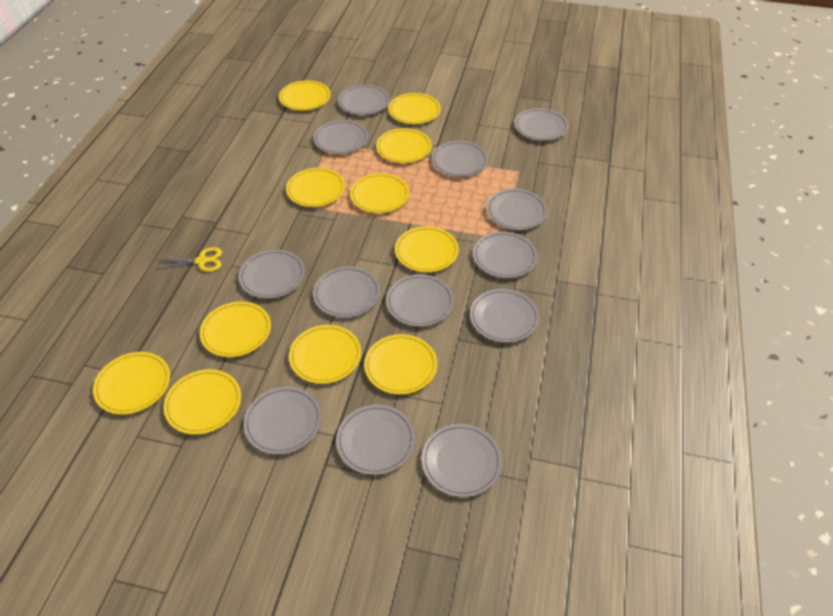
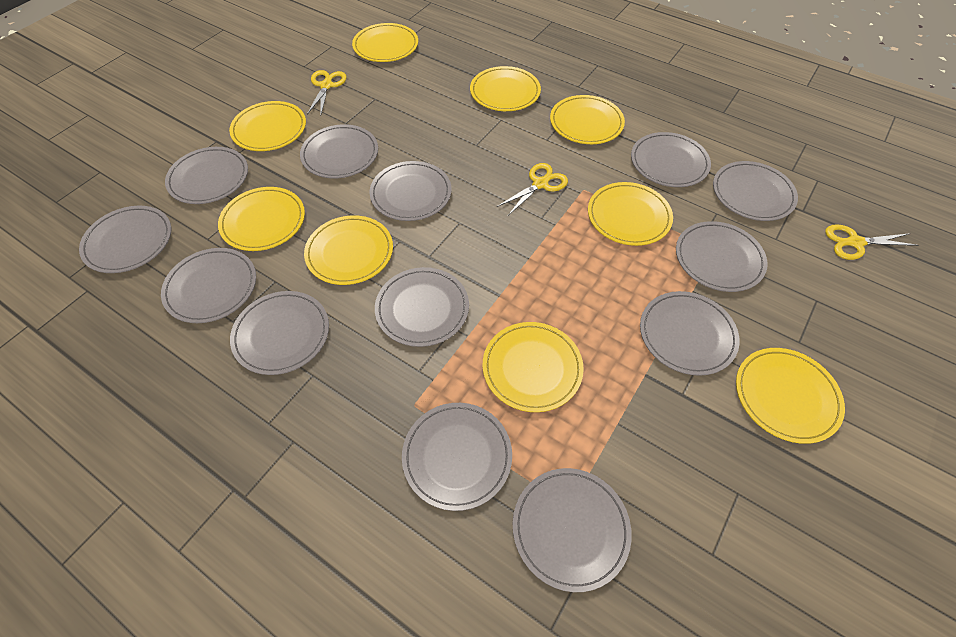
yellow plate: [93,352,170,414] [164,369,241,435] [200,302,271,357] [279,80,331,110] [286,168,345,207] [289,325,361,384] [350,173,409,213] [364,334,437,394] [376,128,432,163] [388,93,441,124] [395,226,459,272] = 11 -> [218,187,305,251] [229,101,306,151] [304,215,393,285] [352,23,418,62] [470,66,541,111] [483,322,584,412] [550,95,625,144] [588,182,673,246] [736,348,845,444] = 9
yellow scissors: [156,247,222,272] = 1 -> [307,70,347,115] [497,163,568,216] [825,224,918,260] = 3

